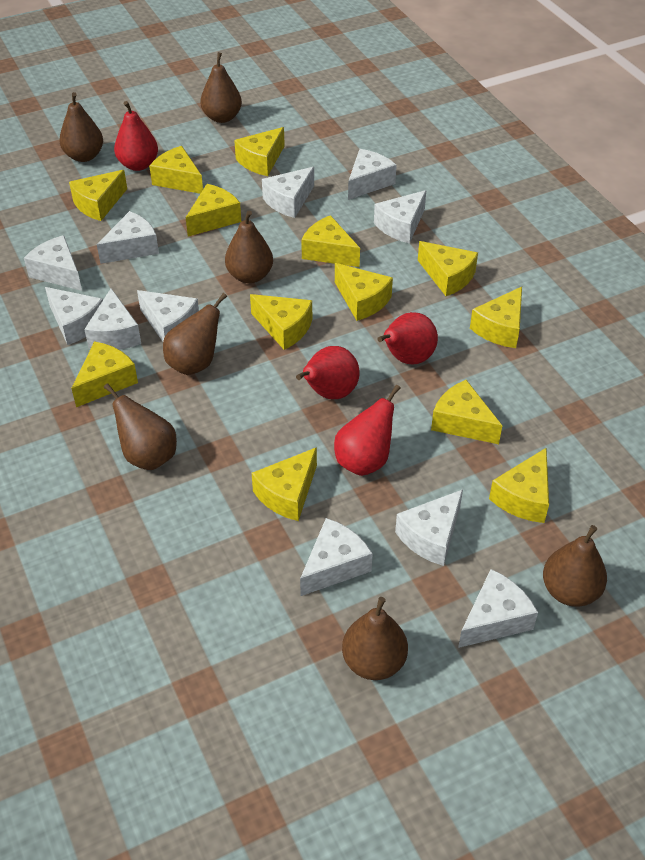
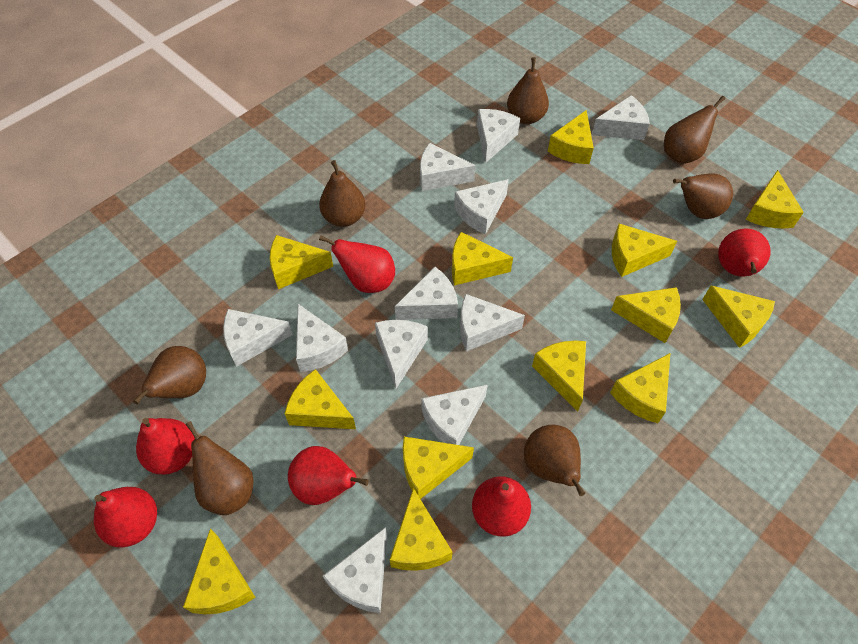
red pear: [114,101,158,171] [296,346,360,399] [334,385,401,476] [377,312,438,365] = 4 -> [94,487,157,548] [136,418,195,475] [288,446,369,505] [319,235,395,293] [472,476,531,537] [718,229,771,277] = 6

